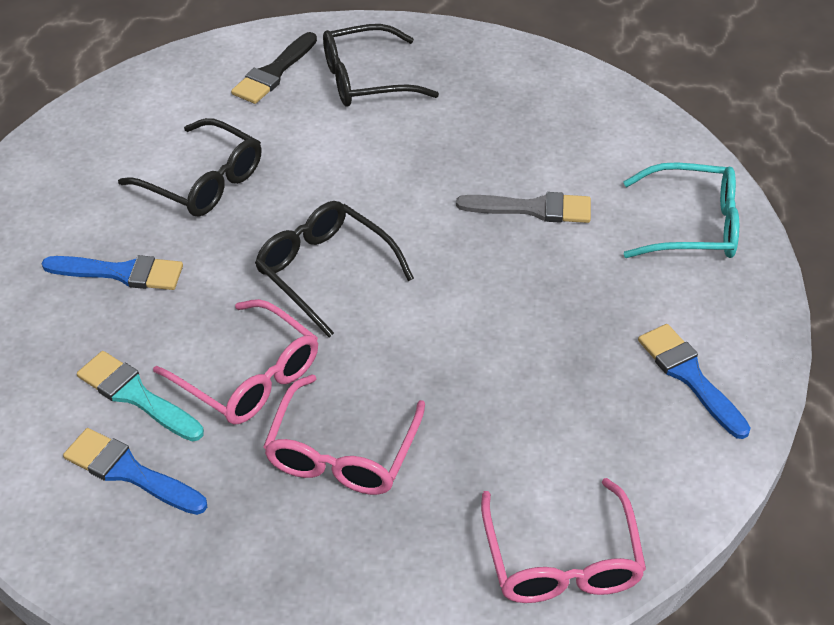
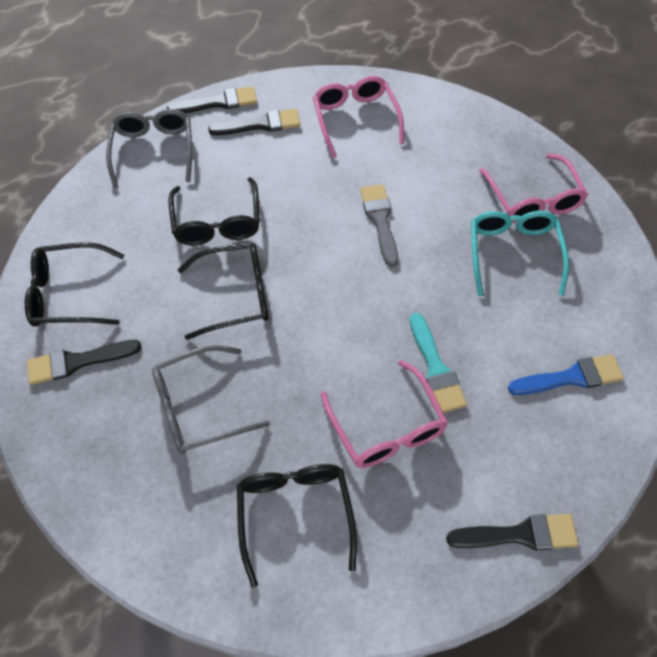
black brush: [231,32,317,104] = 1 -> [27,340,142,385] [167,86,257,113] [208,109,301,135] [446,514,578,551] = 4
black glasses: [118,118,261,217] [255,201,414,338] [323,24,439,107] = 3 -> [25,242,124,327] [168,177,260,246] [177,243,269,340] [237,464,357,588] = 4
blue brush: [42,255,183,290] [63,428,207,515] [638,324,750,439] = 3 -> [508,354,624,395] = 1
grey glasses: none = 0 -> [106,109,192,188] [152,345,270,454] = 2

